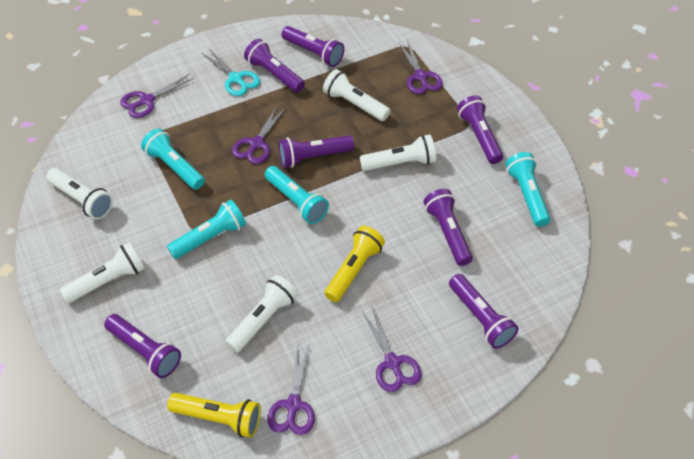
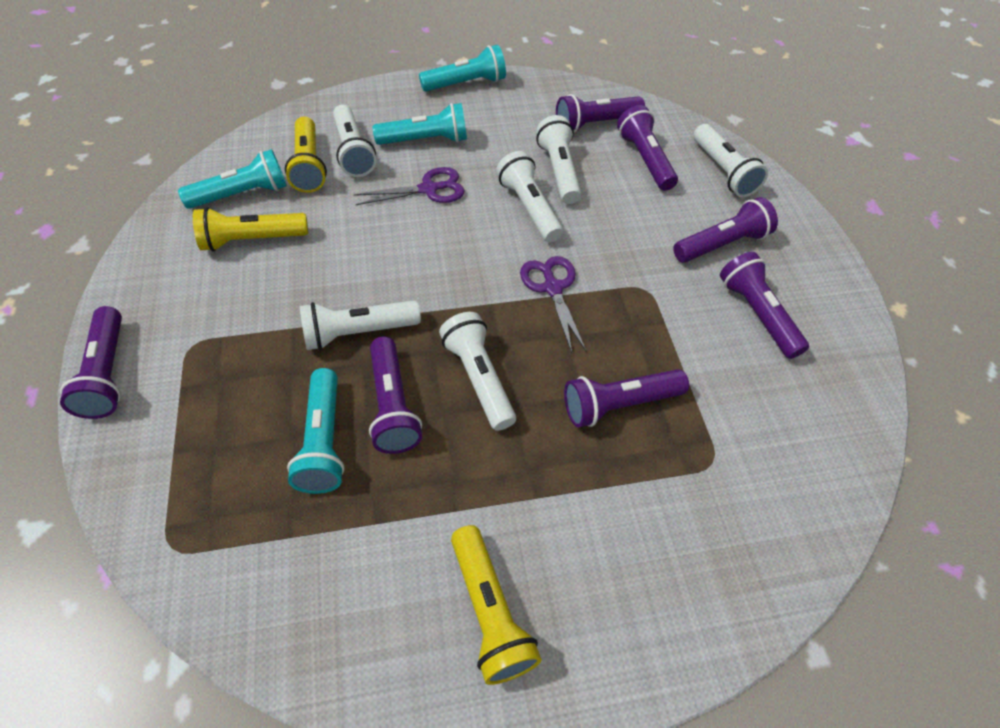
purple scissors: [120,74,194,118] [232,105,286,164] [267,345,315,435] [362,307,421,392] [399,41,443,94] = 5 -> [354,167,465,205] [520,256,586,353] = 2
turquoise scissors: [202,49,260,96] = 1 -> none = 0
white flashlight: [46,168,113,220] [60,242,145,303] [225,275,298,353] [323,69,390,121] [360,134,436,171] = 5 -> [300,300,421,350] [333,105,377,177] [439,312,516,431] [496,151,563,242] [536,115,581,204] [693,124,768,197] = 6
yellow flashlight: [167,393,261,438] [324,226,385,302] = 2 -> [193,207,308,251] [285,116,327,193] [451,525,542,685] = 3

